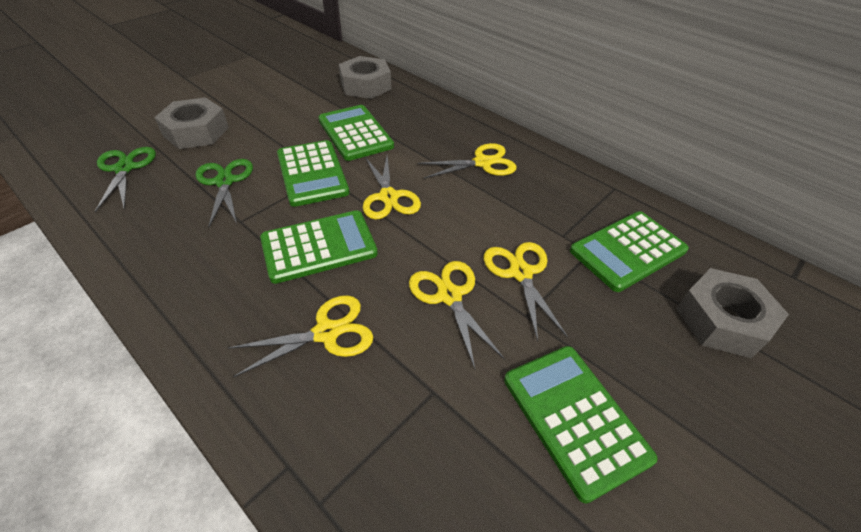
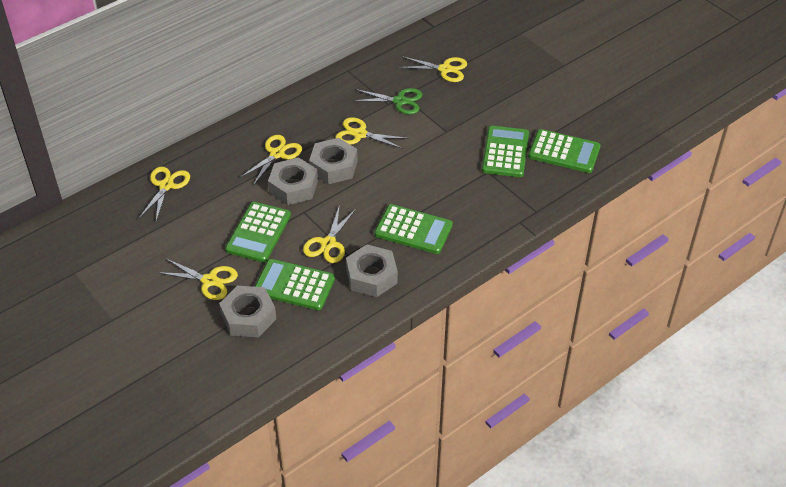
green scissors: [95,147,156,212] [196,159,253,228] = 2 -> [353,88,422,114] = 1
grey nut: [154,97,229,149] [339,56,392,99] [676,268,789,358] = 3 -> [219,286,276,337] [268,157,318,205] [309,138,358,184] [346,244,398,297] = 4
yellow scissors: [228,295,373,378] [363,156,421,220] [409,261,505,369] [418,143,517,179] [484,242,568,341] = 5 -> [139,167,190,221] [157,259,238,300] [239,135,302,186] [303,205,356,263] [336,118,409,149] [399,56,467,82] = 6

